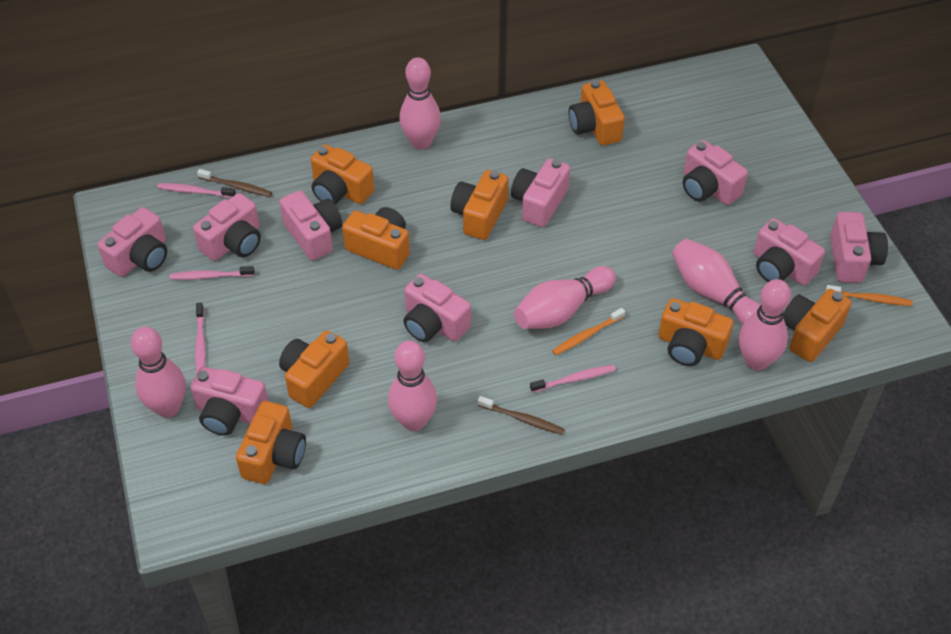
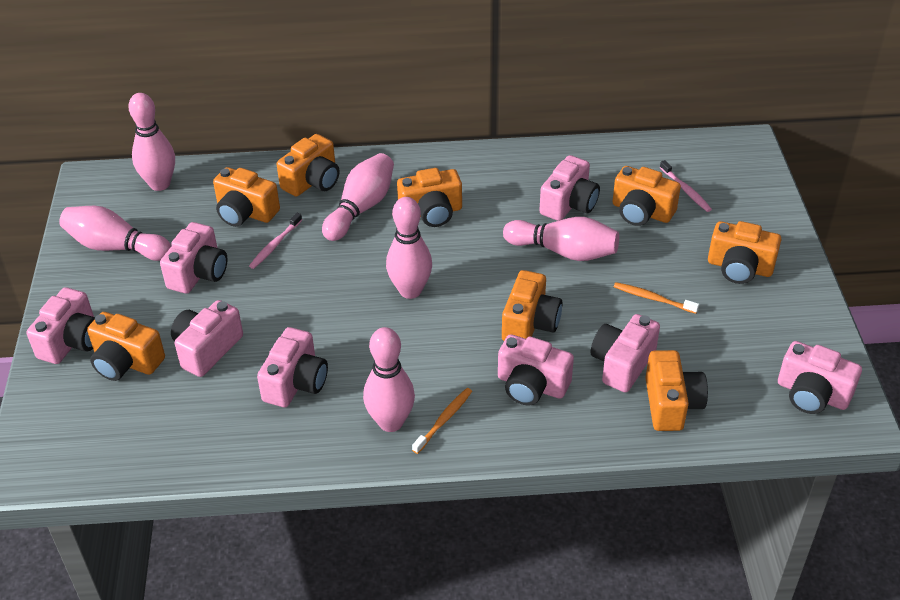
brown toothbrush: [197,169,272,197] [478,396,565,435] = 2 -> none = 0
pink camera: [97,207,167,277] [191,367,269,436] [193,193,261,261] [280,190,342,261] [403,274,471,342] [511,158,570,227] [683,140,748,205] [754,218,825,286] [830,212,888,283] = 9 -> [27,287,95,364] [160,222,227,294] [171,300,243,377] [257,327,328,407] [498,334,574,406] [539,155,600,221] [591,314,660,393] [778,341,862,414] = 8
pink toothbrush: [157,183,236,198] [170,266,255,280] [195,302,206,374] [530,365,616,392] = 4 -> [249,213,302,269] [660,160,712,212] = 2

